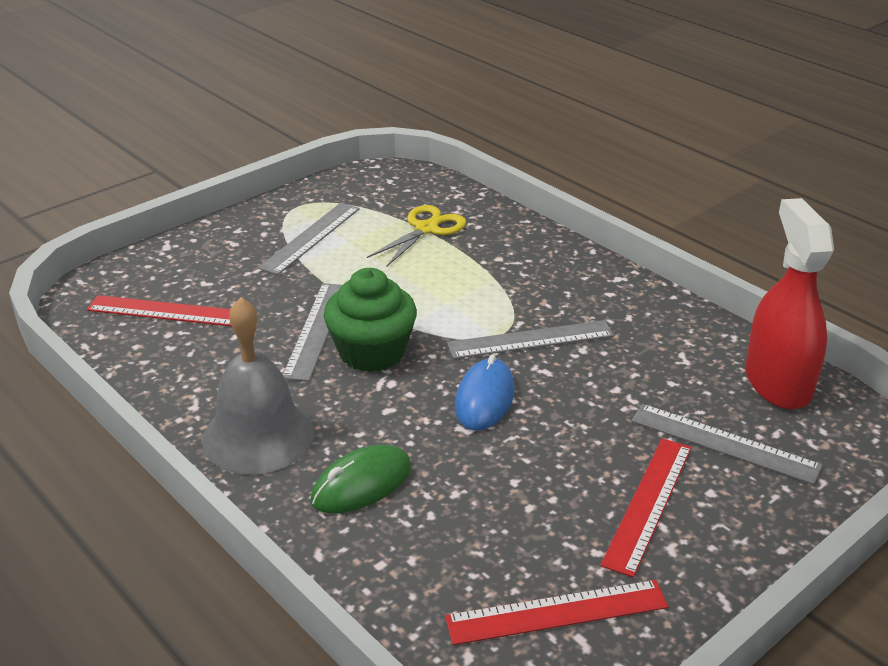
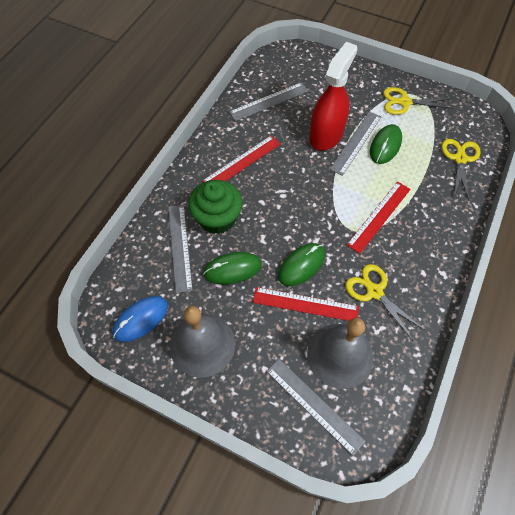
green mouse: [310,445,411,514] = 1 -> [203,252,262,284] [278,243,325,286] [370,124,402,164] = 3
grey bell: [202,297,315,474] = 1 -> [170,306,235,377] [307,318,373,389] = 2
yellow scissors: [367,205,466,267] = 1 -> [346,264,425,340] [383,87,454,115] [441,139,481,200] = 3

